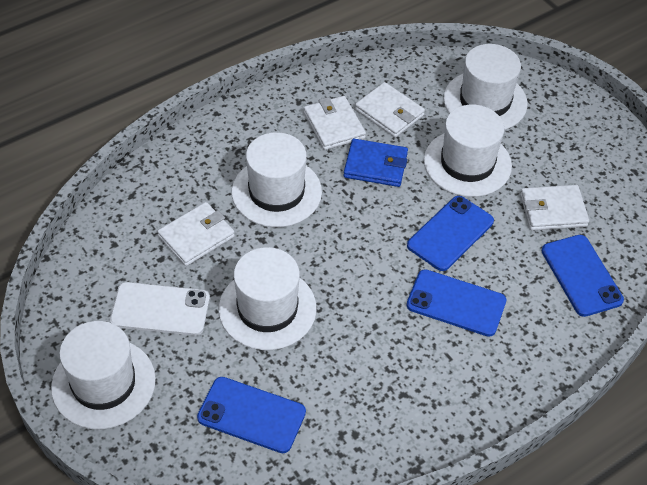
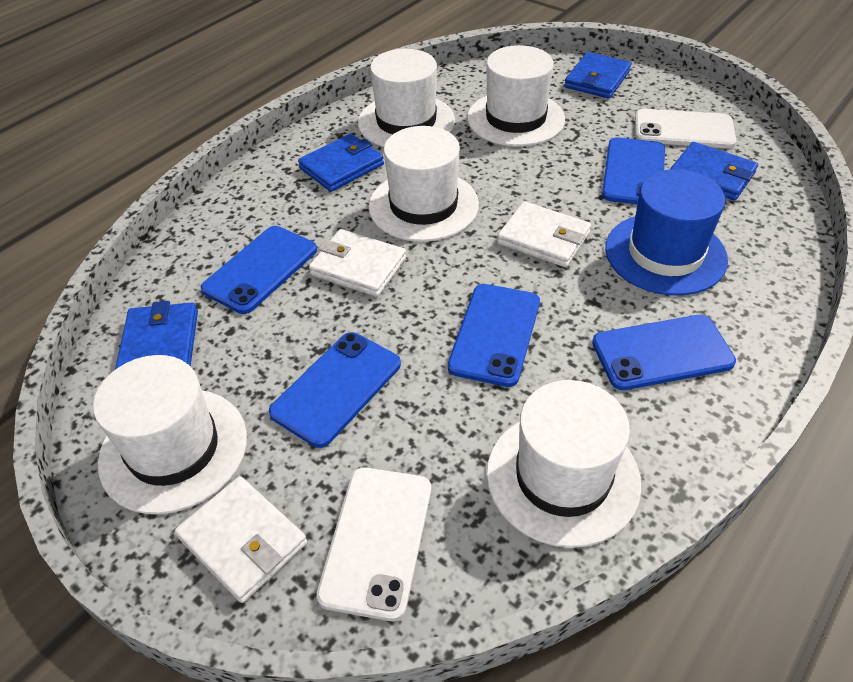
blue hat: none = 0 -> [605,169,728,296] = 1
blue phone: [197,377,306,453] [406,269,506,337] [407,196,494,271] [542,235,624,317] = 4 -> [201,226,317,314] [269,332,401,448] [448,284,540,387] [592,315,736,390] [602,137,665,204] = 5
blue wallet: [344,139,408,187] = 1 -> [115,301,198,370] [298,134,384,192] [564,52,631,98] [670,142,758,201] = 4
white phone: [110,282,210,336] = 1 -> [317,467,431,621] [635,109,736,148] = 2
white wallet: [157,202,235,266] [304,96,366,150] [355,82,425,137] [520,185,589,230] = 4 -> [175,476,307,603] [309,229,406,297] [497,201,591,267] = 3

